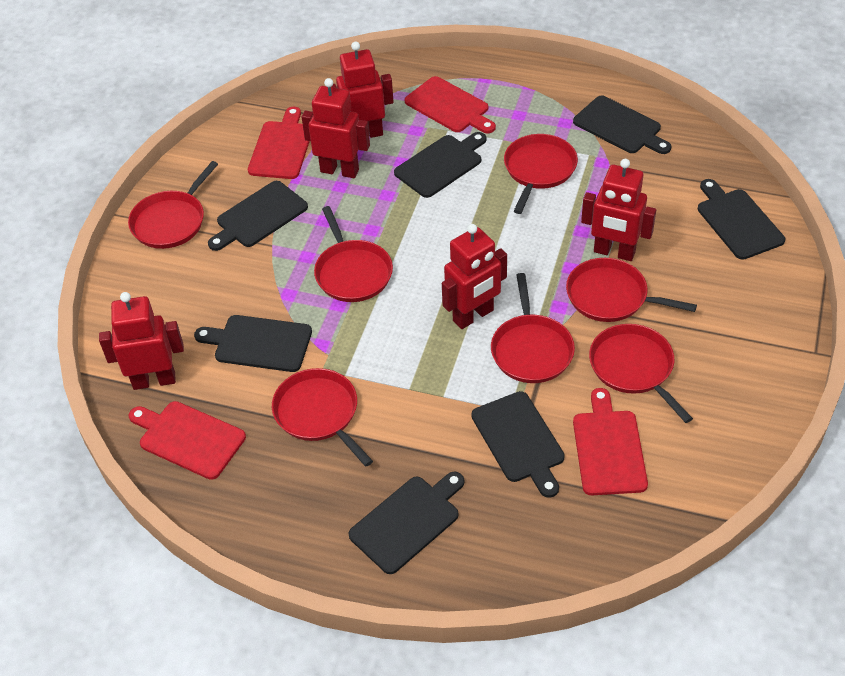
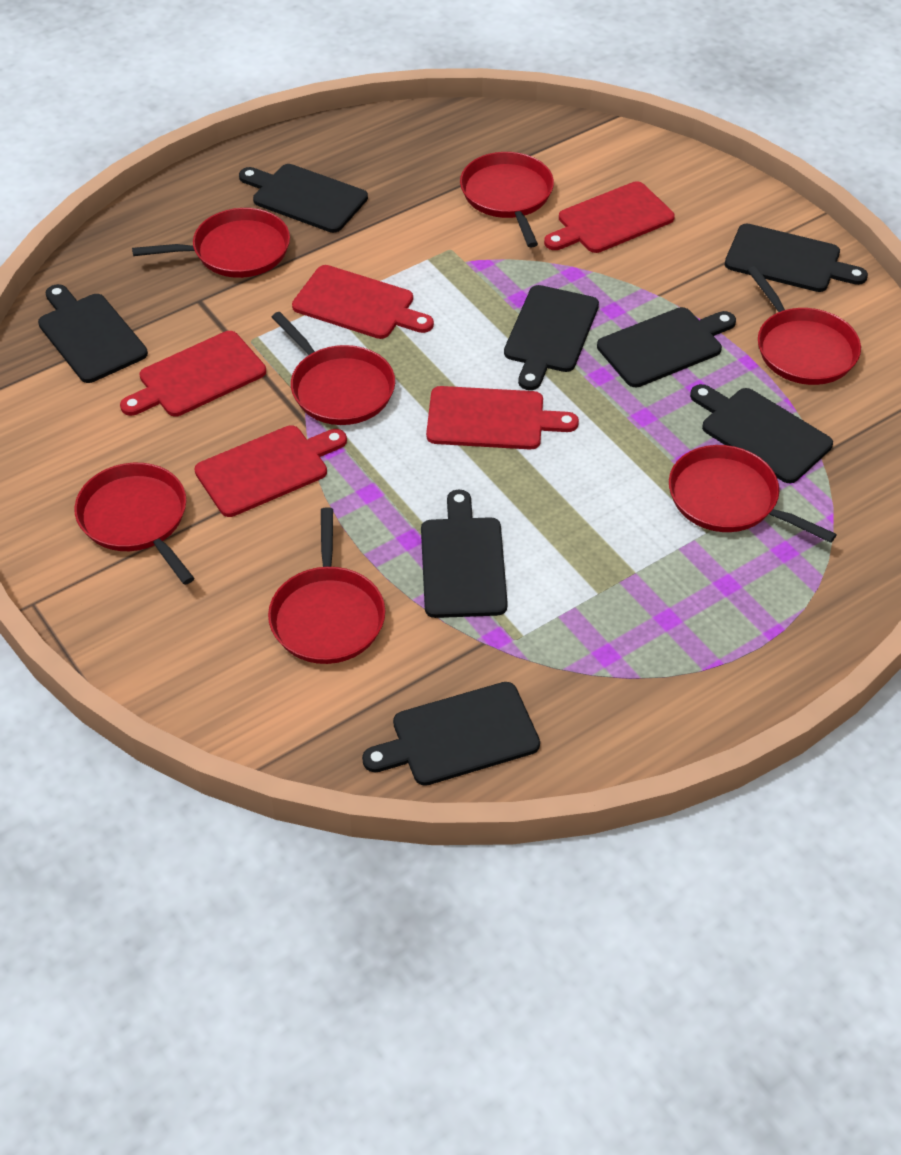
black cutting board: [194,315,312,372] [208,181,308,251] [348,472,464,574] [394,132,486,198] [471,391,565,498] [573,96,671,154] [698,179,785,260] = 7 -> [38,284,148,383] [239,164,368,233] [362,682,540,786] [421,490,508,618] [504,285,599,390] [597,307,736,387] [690,384,833,483] [725,224,868,292] = 8
red cutting board: [129,401,246,480] [248,107,310,179] [404,76,496,133] [573,388,648,495] = 4 -> [120,331,266,417] [194,425,347,517] [292,265,434,339] [426,386,579,449] [544,181,675,253] = 5
red robot: [99,292,184,390] [302,78,370,178] [331,42,394,138] [442,224,507,329] [581,159,656,261] = 5 -> none = 0

